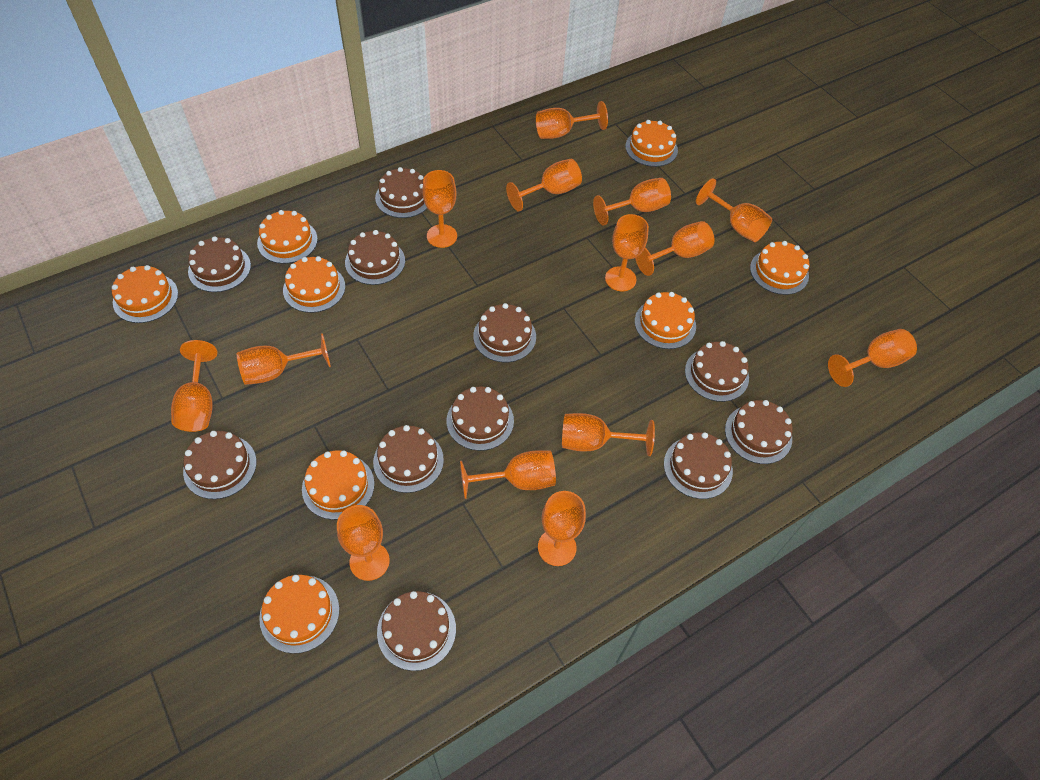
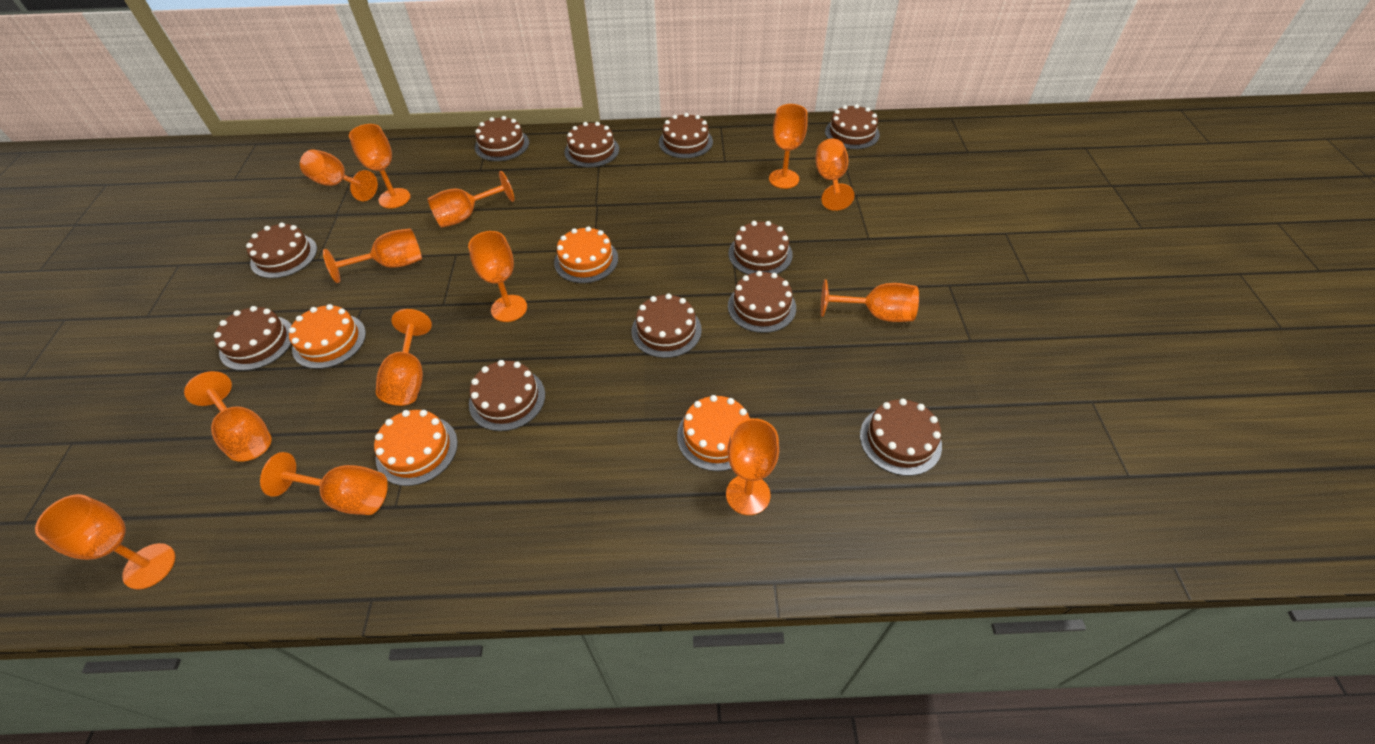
orange cake: [112,265,178,323] [257,210,318,264] [259,575,339,654] [283,256,345,313] [302,450,374,520] [625,120,678,167] [635,292,696,349] [750,241,810,295] = 8 -> [289,304,366,369] [374,410,458,486] [554,226,618,283] [677,395,750,471] = 4
orange goblet: [171,340,217,432] [237,333,331,385] [337,505,390,581] [422,170,457,248] [460,450,556,499] [506,159,582,211] [536,101,608,139] [538,491,586,566] [562,413,655,456] [593,178,671,226] [605,214,649,291] [635,221,715,276] [696,178,772,242] [828,329,917,387] = 14 -> [35,494,175,590] [184,371,271,462] [260,452,388,515] [300,149,378,201] [323,228,422,283] [349,124,410,209] [376,309,432,406] [428,171,515,228] [468,231,527,322] [726,418,779,515] [769,104,808,189] [816,139,855,211] [821,279,919,322] = 13

